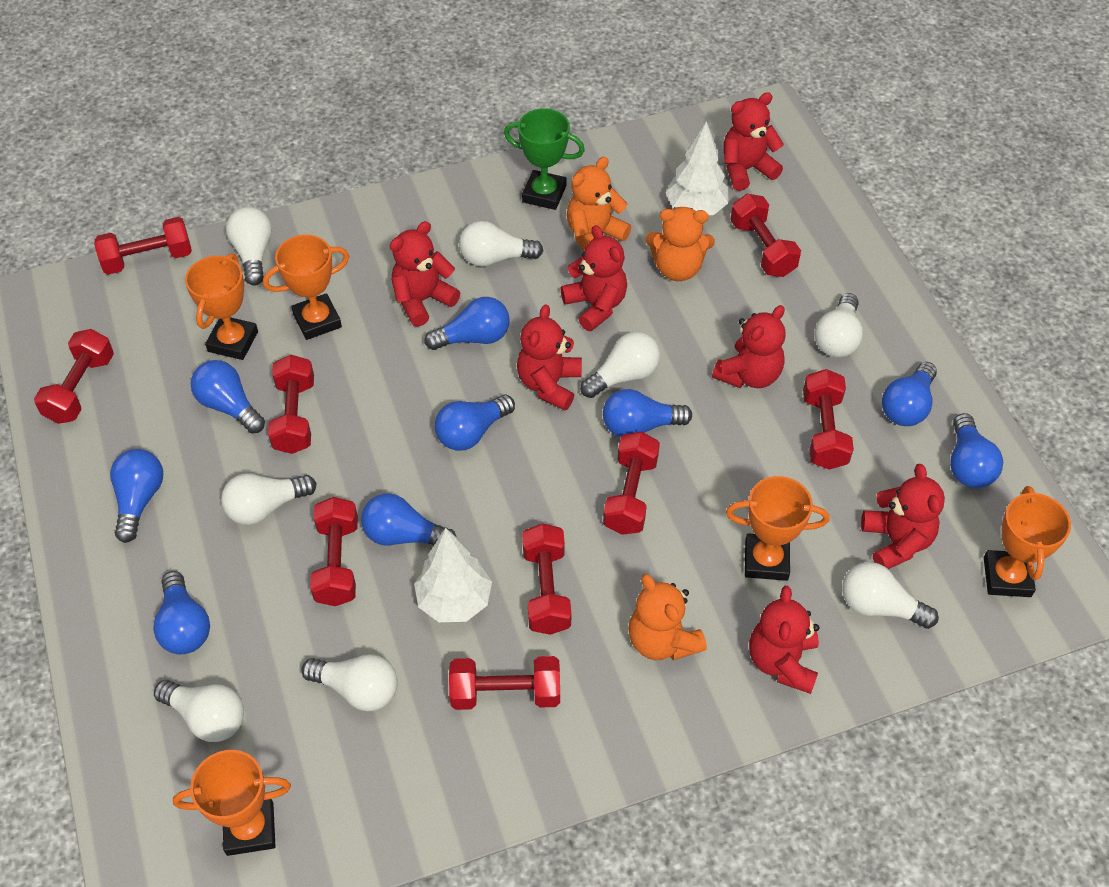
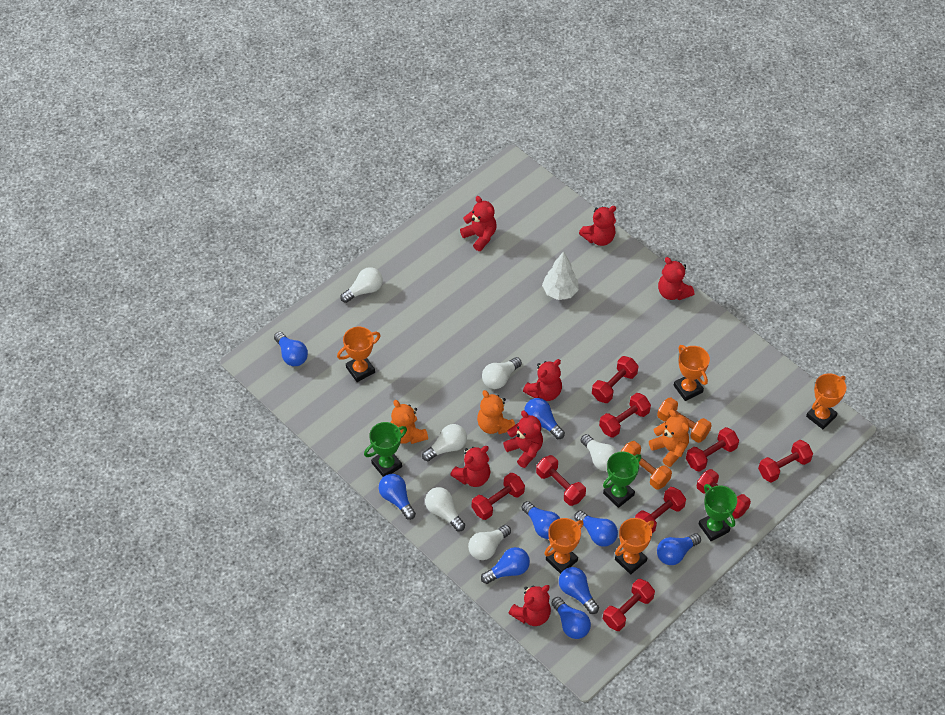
green trophy: [504,108,585,210] = 1 -> [364,422,407,477] [603,451,641,508] [699,484,737,541] = 3
orange dumbbell: none = 0 -> [620,441,672,489] [657,398,712,443] = 2
white light bulb: [154,680,244,742] [221,473,316,525] [226,207,272,286] [301,654,398,711] [459,221,544,267] [580,332,660,398] [814,293,863,357] [842,562,939,629] = 8 -> [340,267,383,303] [422,424,467,461] [425,487,465,531] [468,525,511,560] [482,357,522,389] [580,434,618,471] = 6
white tree: [414,528,492,622] [665,121,728,215] = 2 -> [542,251,579,300] = 1

